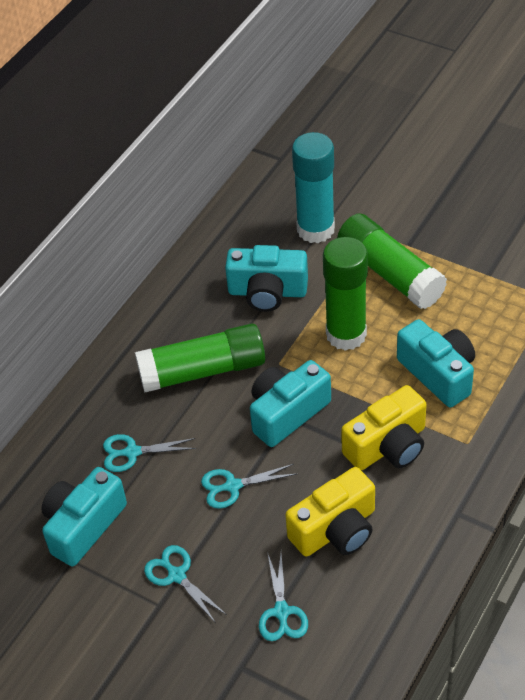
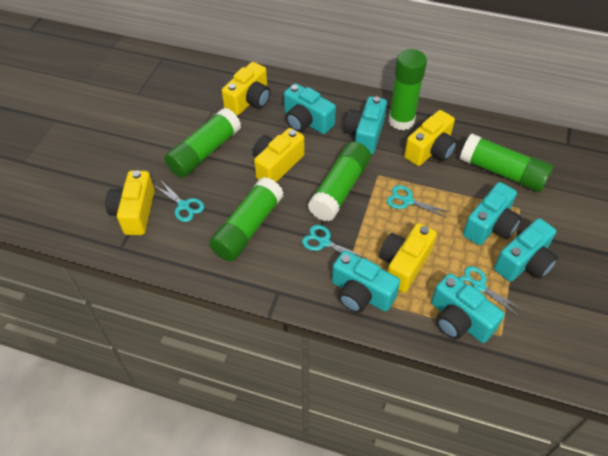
green glue stick: [135,323,265,392] [323,237,368,351] [337,213,447,309] = 3 -> [164,108,241,178] [209,177,284,262] [308,142,371,221] [389,49,427,130] [460,133,553,192] = 5
turquoise camera: [41,467,127,566] [225,245,308,312] [250,360,331,447] [397,319,475,407] = 4 -> [284,83,336,134] [332,250,400,313] [344,96,387,155] [431,273,504,343] [463,182,522,245] [494,218,558,282] = 6
turquoise glue stick: [292,132,335,243] = 1 -> none = 0
yellow camera: [285,467,375,557] [341,385,427,470] = 2 -> [105,170,155,235] [222,62,271,115] [253,128,304,182] [379,223,437,293] [404,110,457,166] = 5

